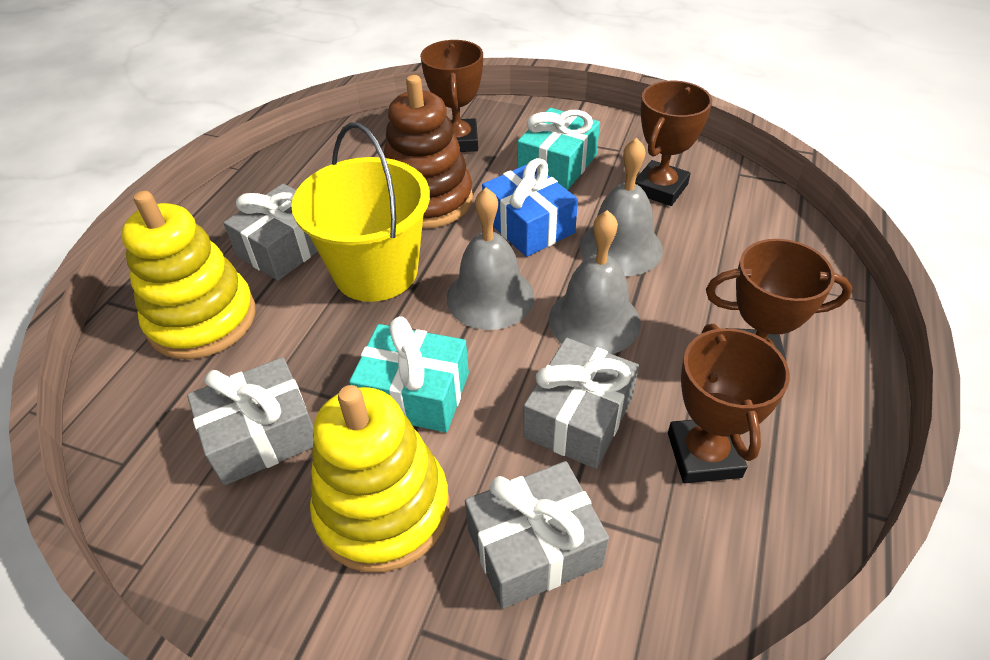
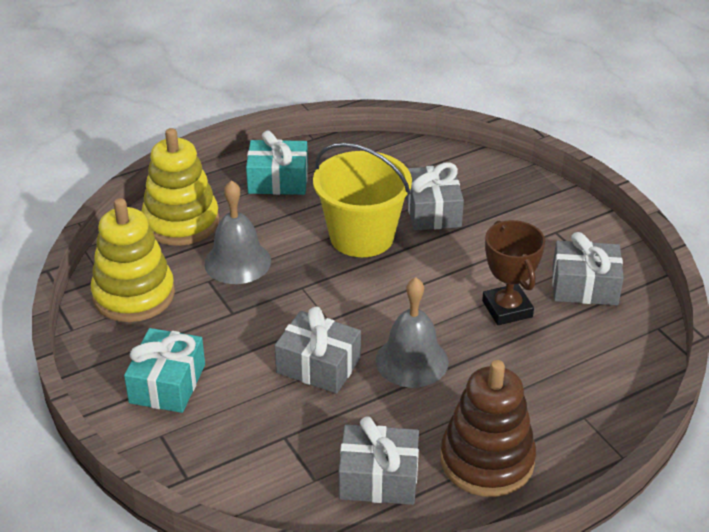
blue gift: [482,158,578,257] = 1 -> none = 0
brown trophy: [420,40,483,152] [635,81,712,206] [668,324,790,483] [706,239,852,360] = 4 -> [482,220,545,325] = 1
grey bell: [447,188,535,330] [549,210,640,354] [579,138,663,276] = 3 -> [204,180,271,284] [375,277,449,388] = 2

